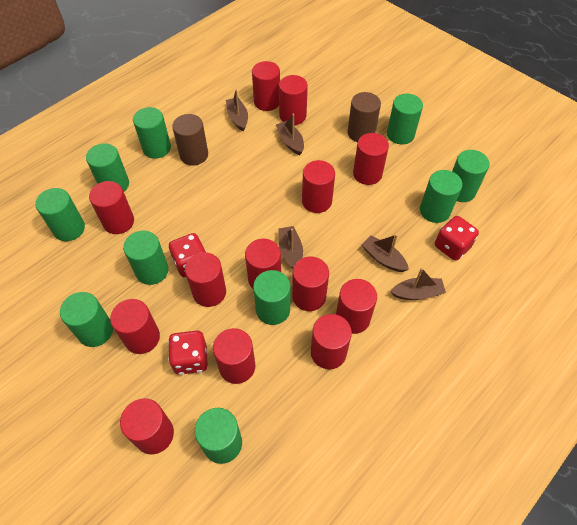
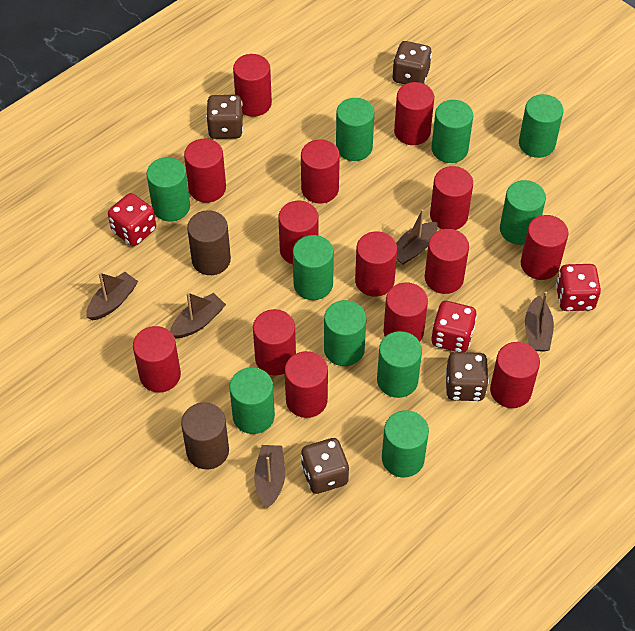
brown dice: none = 0 -> [206,95,243,139] [301,438,349,494] [392,41,432,84] [445,352,489,401] = 4
red cylinder: [89,181,134,234] [110,299,160,354] [120,398,174,455] [185,252,226,307] [213,328,256,384] [245,239,281,288] [252,61,280,111] [279,75,308,125] [292,257,329,311] [302,160,335,213] [311,314,352,369] [336,279,377,334] [353,133,389,185] = 13 -> [133,326,181,392] [184,139,226,203] [233,54,272,117] [253,309,296,375] [278,201,319,265] [285,351,328,418] [301,139,340,204] [355,231,397,297] [384,282,428,342] [394,82,434,145] [425,229,469,294] [430,166,473,230] [490,342,540,408] [521,215,569,280] = 14

